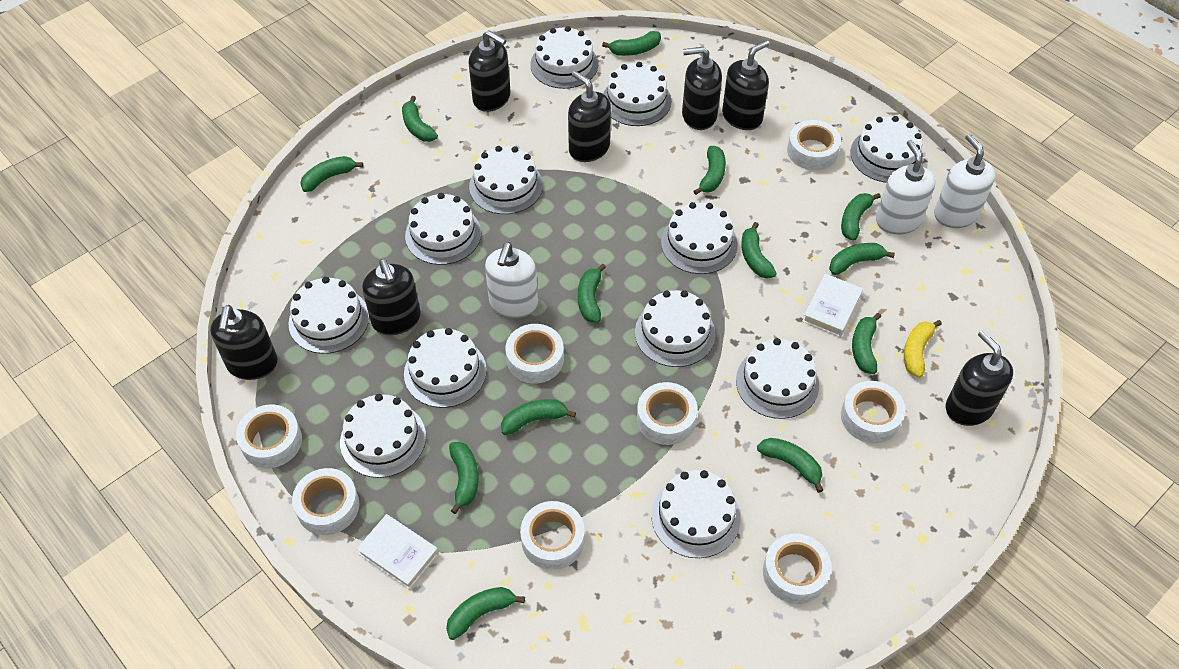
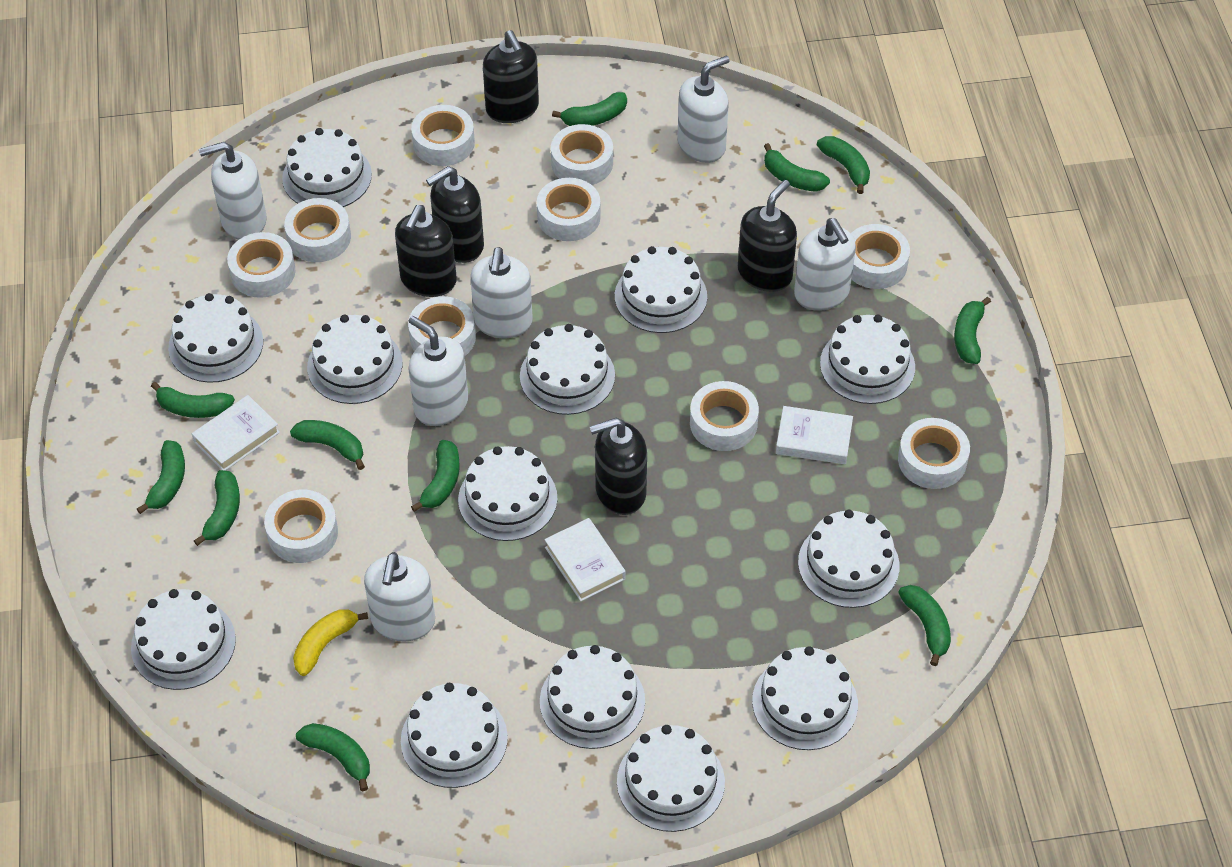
black soap dispenser: [210,305,278,380] [362,259,421,335] [468,30,511,112] [568,71,611,162] [682,47,722,130] [722,40,769,130] [946,330,1013,426] = 7 -> [395,205,457,297] [426,166,484,263] [483,30,539,123] [590,418,647,515] [738,180,797,292] = 5
green banana: [300,156,363,192] [402,96,438,142] [446,587,525,640] [449,442,479,514] [501,399,576,435] [578,264,606,323] [602,31,661,56] [694,146,726,195] [741,222,777,279] [757,438,823,493] [829,243,895,275] [841,193,881,241] [852,313,881,374] = 13 -> [137,440,185,514] [151,382,235,418] [194,470,240,546] [290,420,365,470] [296,723,370,792] [411,440,460,512] [552,92,627,126] [764,143,830,192] [817,136,870,194] [898,585,951,666] [954,297,991,364] = 11
white book: [357,514,439,590] [802,274,863,337] = 2 -> [192,395,280,471] [544,518,626,601] [776,406,853,464] = 3
white cake: [288,277,369,354] [340,394,426,478] [404,328,487,408] [405,193,481,265] [469,146,543,214] [530,26,598,89] [603,62,671,126] [635,290,716,367] [651,470,741,558] [661,202,738,274] [736,338,819,419] [850,116,924,183] = 12 -> [131,589,236,690] [168,293,263,383] [282,128,372,207] [307,315,402,404] [401,683,508,788] [458,446,557,541] [520,324,615,415] [540,645,645,749] [615,246,707,333] [617,725,725,832] [752,646,858,750] [798,510,900,608] [820,315,915,404] = 13
white soap dispenser: [485,242,538,318] [876,140,935,234] [934,134,995,228] = 3 -> [199,142,267,240] [364,552,435,642] [408,316,468,426] [471,247,533,338] [677,55,730,163] [794,218,856,311] = 6
white tape: [236,404,302,468] [292,468,359,535] [506,324,564,384] [520,501,585,570] [637,382,698,445] [763,534,831,604] [787,120,841,170] [841,381,905,443] = 8 -> [227,232,295,298] [264,490,338,563] [284,198,351,262] [408,296,476,356] [411,105,475,166] [537,178,601,241] [551,124,613,185] [690,381,759,451] [851,224,910,289] [898,418,970,489] = 10

